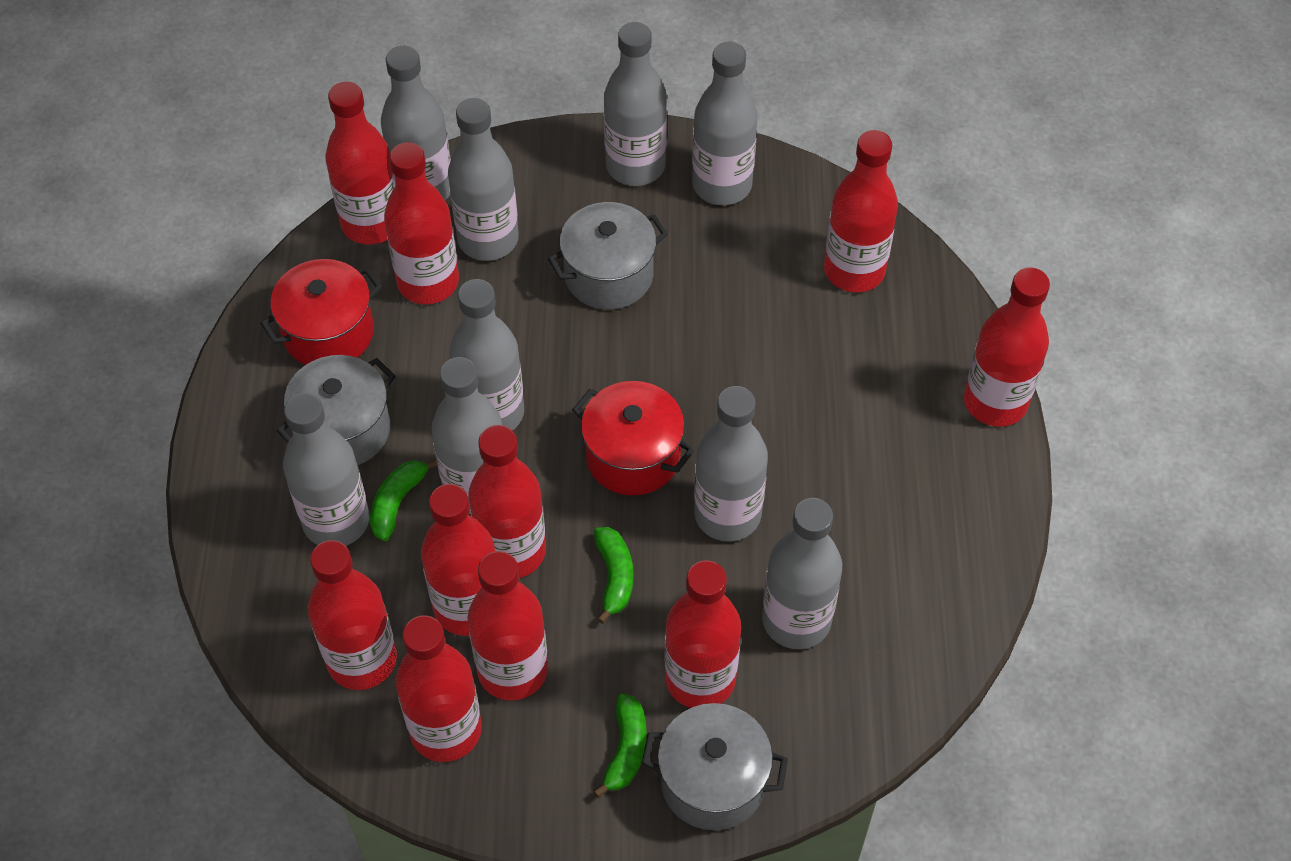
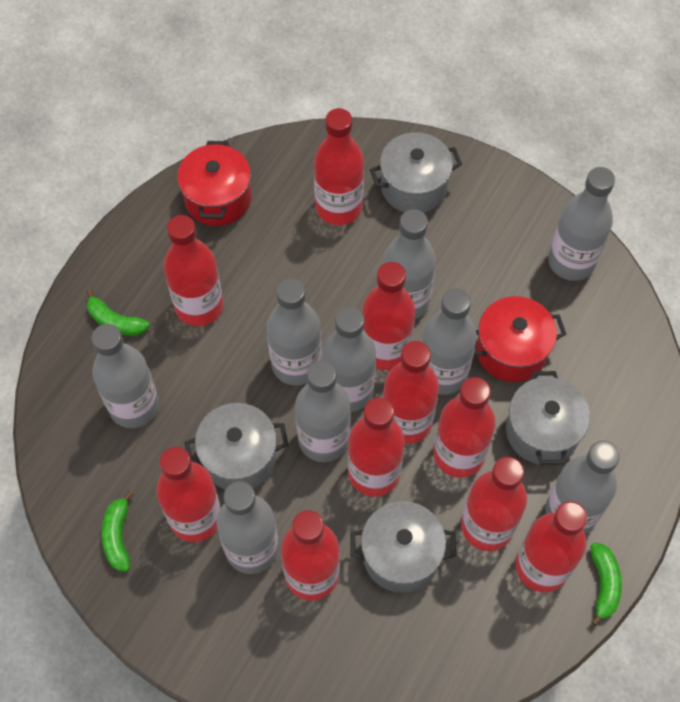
grey pot: [277,355,396,465] [548,202,668,310] [642,703,788,830] = 3 -> [185,403,288,490] [350,501,456,593] [370,132,462,213] [506,371,590,465] = 4

